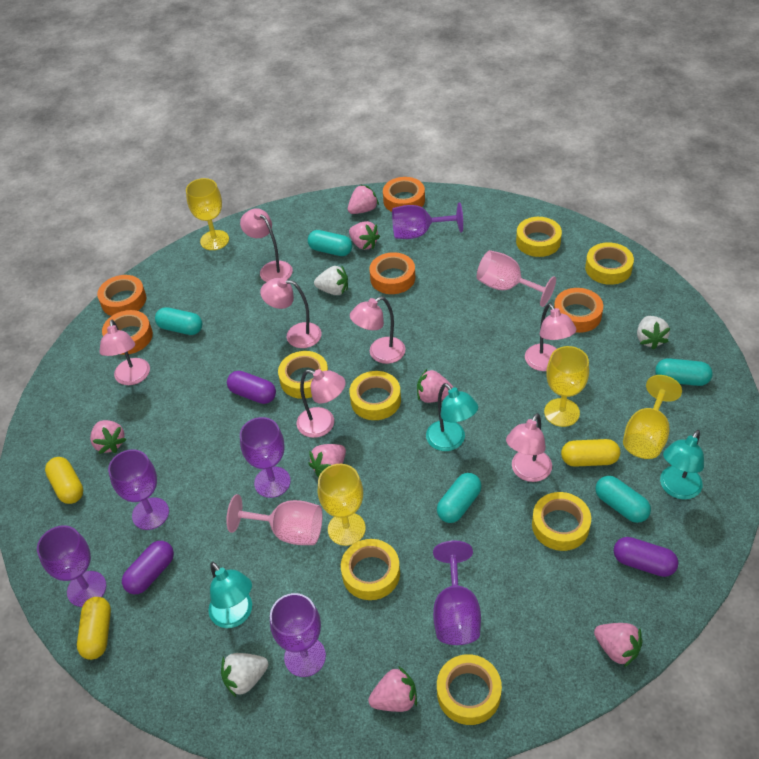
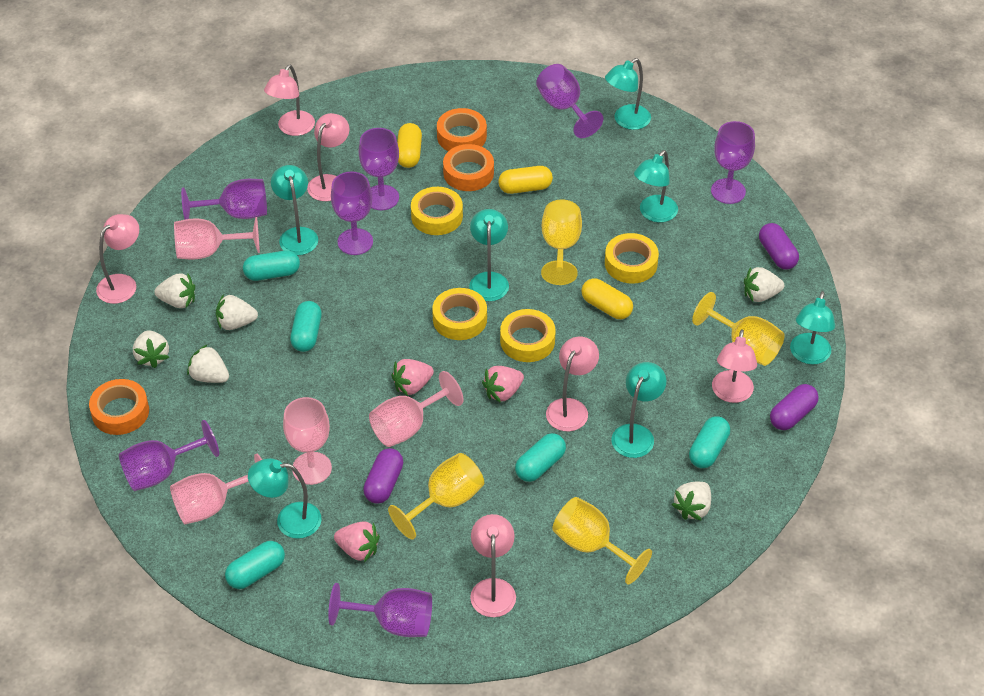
orange tape: [97,275,146,316] [102,310,153,355] [369,252,415,294] [383,177,425,212] [554,288,603,333] = 5 -> [89,379,149,435] [437,108,487,151] [443,144,494,191] = 3
pink goblet: [226,494,322,545] [477,250,556,307] = 2 -> [170,454,262,524] [174,217,260,260] [283,397,332,485] [369,371,464,447] = 4
pink lamp: [100,320,150,385] [240,208,293,282] [260,278,322,348] [297,369,346,438] [350,296,405,364] [506,413,552,482] [525,303,576,371] = 7 -> [96,214,139,304] [264,65,315,136] [307,113,350,201] [470,514,516,617] [546,337,599,431] [712,330,757,403] = 6
pink strawberry: [90,420,127,454] [308,444,346,477] [348,184,379,214] [349,221,380,250] [368,666,417,712] [417,369,454,403] [594,623,643,667] = 7 -> [334,521,380,562] [391,359,434,396] [482,366,524,403] = 3
purple goblet: [37,525,106,607] [108,449,169,530] [240,417,291,498] [270,593,326,677] [392,203,463,239] [433,540,481,645] = 6 -> [119,420,219,491] [181,179,267,220] [328,583,432,637] [331,171,373,255] [359,128,399,210] [536,64,604,138] [711,121,755,204] = 7
turquoise lamp: [208,562,252,628] [426,383,478,451] [660,430,704,499] = 3 -> [248,458,322,539] [271,165,318,255] [469,209,509,301] [605,58,651,130] [612,362,666,458] [634,150,678,223] [790,291,835,365] = 7
white strawberry: [221,653,268,697] [314,266,348,295] [637,316,670,350] = 3 -> [133,330,169,368] [154,273,195,308] [187,344,229,383] [216,294,258,330] [672,482,711,521] [744,267,784,302] = 6
yellow tape: [278,351,328,399] [341,539,400,600] [349,371,401,420] [437,654,502,725] [516,217,562,257] [532,492,591,551] [585,242,634,285] = 7 -> [411,187,463,235] [432,288,487,340] [500,309,556,362] [605,233,659,284] = 4

